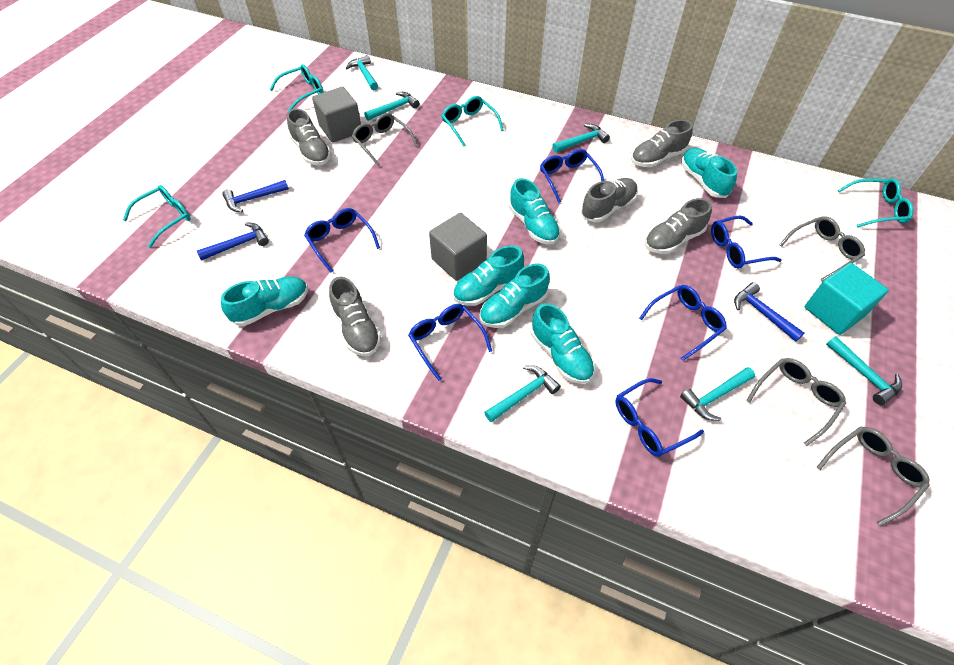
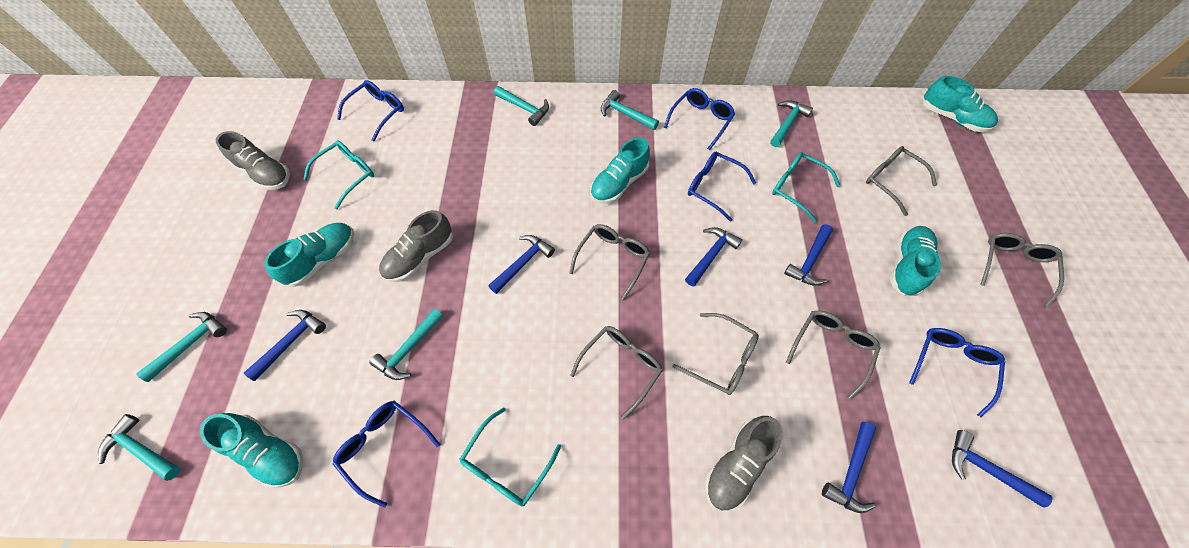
blue glasses: [304,208,380,273] [408,304,492,381] [540,149,604,203] [615,378,704,457] [639,285,727,361] [711,216,782,268] = 6 -> [333,401,440,508] [337,80,404,142] [664,88,735,150] [688,152,756,222] [909,328,1005,417] = 5
blue hammer: [197,223,269,261] [222,180,289,212] [734,282,804,342] = 3 -> [244,310,326,381] [488,235,555,294] [685,227,742,287] [784,224,833,286] [822,422,876,513] [952,430,1053,508] = 6
grey cube: [312,87,361,143] [429,213,487,281] = 2 -> none = 0
grey glasses: [352,113,418,166] [746,358,846,446] [779,216,865,282] [816,427,930,526] = 4 -> [569,224,650,301] [570,326,663,419] [673,313,759,395] [786,310,881,400] [866,146,937,216] [980,233,1064,307] = 6
grey shoe: [287,108,332,166] [329,277,381,356] [581,178,638,222] [631,120,693,167] [644,198,712,254] = 5 -> [216,131,290,190] [379,210,453,282] [705,416,783,511] = 3
turquoise cube: [805,263,889,335] = 1 -> none = 0
turquoise glasses: [123,185,191,248] [269,64,324,111] [441,96,504,146] [838,178,914,228] = 4 -> [303,140,374,210] [460,407,561,506] [772,152,840,223] = 3
turquoise shoe: [221,276,308,326] [453,245,524,306] [480,263,550,328] [509,178,560,245] [531,303,595,384] [681,148,737,198] = 6 -> [200,413,303,488] [264,223,354,287] [591,138,650,204] [890,226,941,296] [922,76,998,132] = 5

